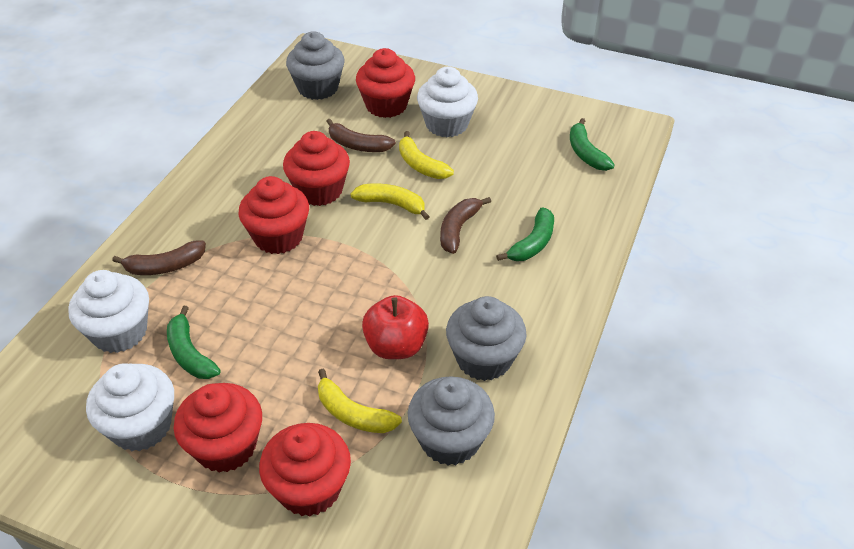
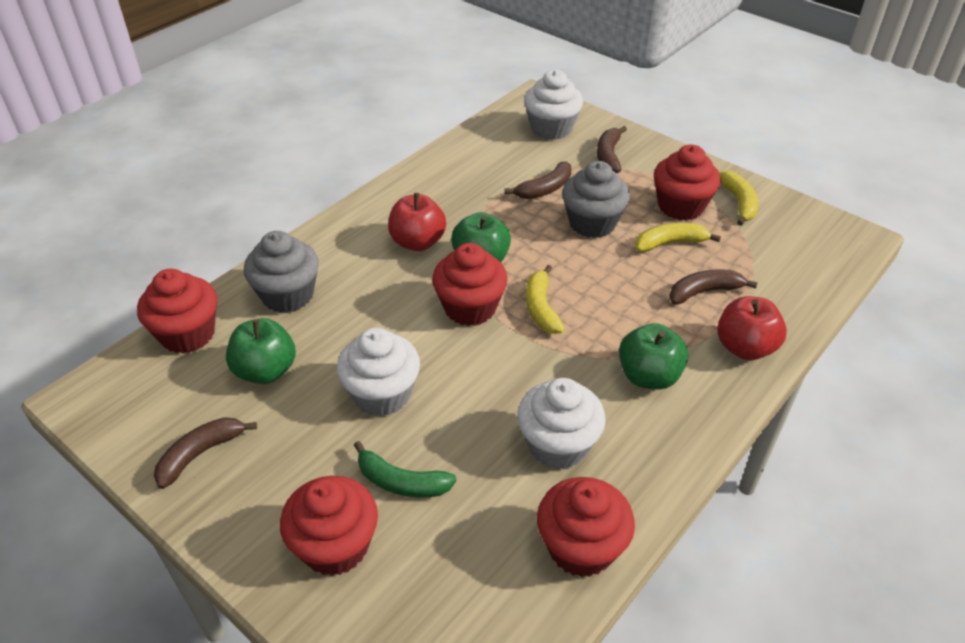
brown banana: [112,240,206,275] [326,119,396,152] [440,197,491,254] = 3 -> [154,417,257,489] [504,161,572,199] [597,126,627,173] [669,270,758,304] = 4
green apple: none = 0 -> [226,318,296,384] [451,212,511,262] [619,323,688,390] = 3
green banana: [167,306,221,379] [496,207,554,261] [570,118,615,171] = 3 -> [354,441,457,497] = 1
grey cupcake: [286,31,344,100] [408,376,495,466] [446,296,527,381] = 3 -> [244,231,319,313] [562,161,630,238] = 2
red apple: [362,295,429,359] = 1 -> [388,193,446,251] [717,296,787,360] = 2

